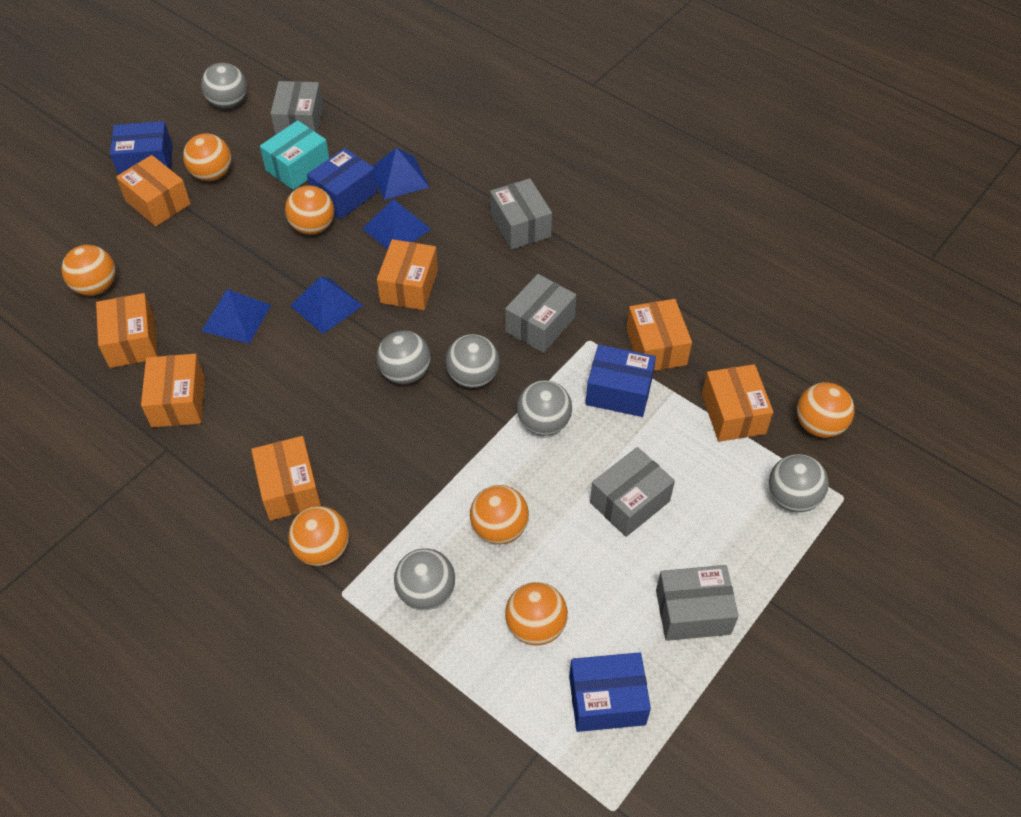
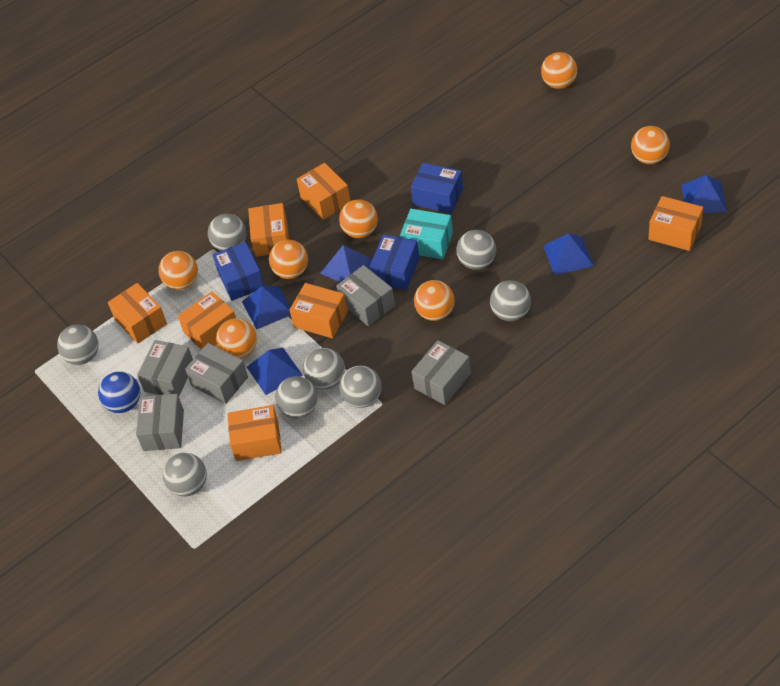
blue ball: none = 0 -> [98,372,140,413] = 1
blue box: [110,121,173,175] [307,148,378,219] [569,652,651,732] [586,345,656,417] = 4 -> [213,242,264,301] [370,234,419,290] [411,163,463,214] = 3
blue pyramid: [202,289,271,344] [290,276,363,334] [362,199,431,249] [373,148,430,200] = 4 -> [242,286,291,330] [247,348,303,395] [320,245,372,282] [543,233,594,276] [681,175,727,213] = 5
grey ball: [201,63,247,109] [377,331,430,384] [394,549,455,610] [446,334,499,388] [517,380,572,436] [769,454,829,512] = 6 -> [57,325,98,365] [163,453,207,496] [208,214,246,251] [275,376,318,419] [303,348,345,390] [339,365,381,408] [456,230,496,270] [490,280,531,321] = 8

